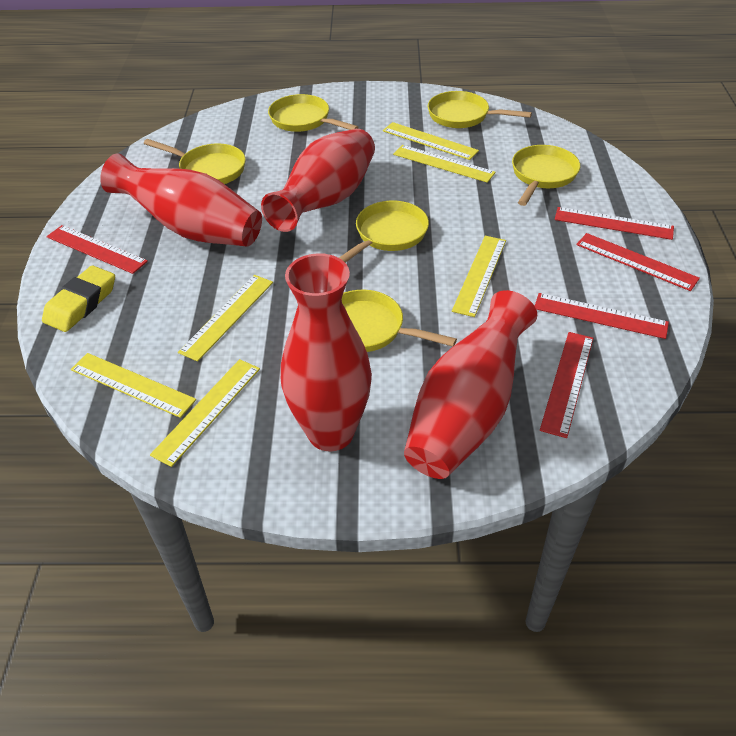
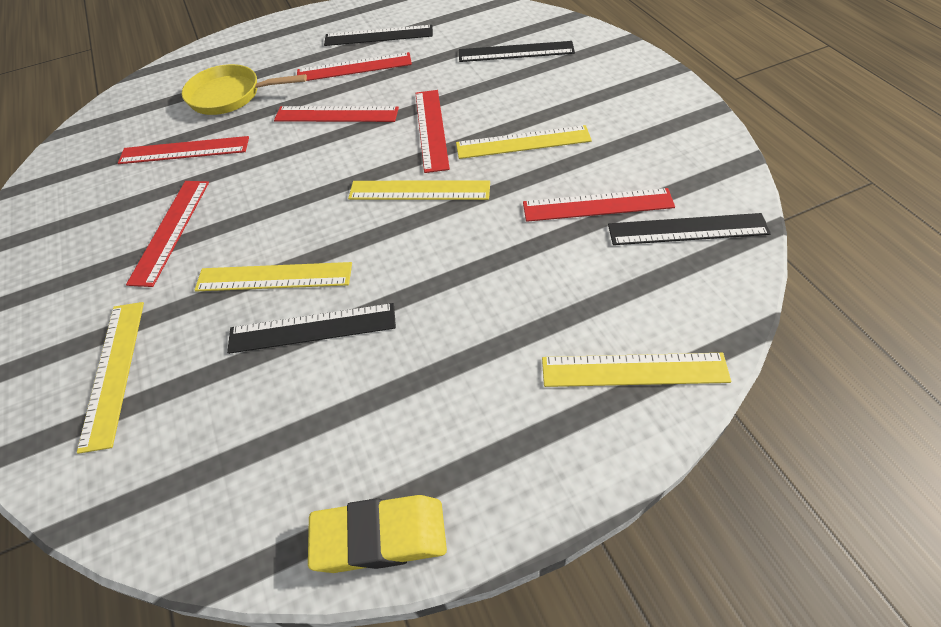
black ruler: none = 0 -> [227,303,396,354] [324,25,433,46] [459,41,575,62] [608,213,771,245] = 4
red ruler: [47,225,148,274] [535,293,669,339] [540,332,593,438] [555,207,674,240] [576,233,700,291] = 5 -> [118,136,249,164] [126,181,209,287] [274,106,399,122] [297,52,412,81] [416,90,450,173] [523,188,675,222] = 6
red vase: [100,153,262,247] [261,129,375,232] [281,253,372,451] [404,290,537,479] = 4 -> none = 0
yellow pan: [144,139,246,184] [268,94,358,132] [339,200,429,263] [342,290,457,352] [428,91,532,128] [512,145,580,206] = 6 -> [182,64,307,115] = 1
yellow ruler: [71,353,196,418] [150,359,260,467] [178,275,273,362] [383,122,479,160] [393,145,496,183] [452,236,506,317] = 6 -> [77,302,144,454] [194,262,352,291] [348,181,490,200] [456,125,592,159] [542,353,731,387] = 5

